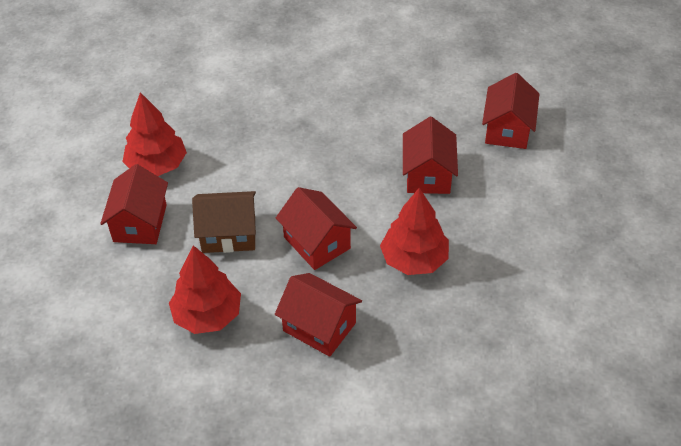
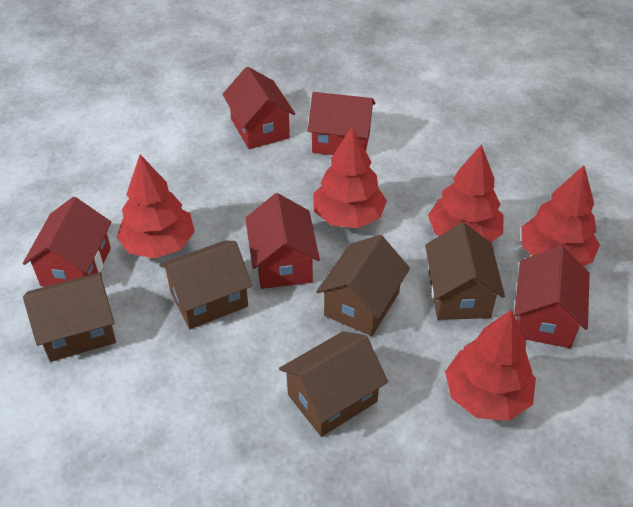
brown house: [192,191,256,253] = 1 -> [23,272,116,362] [159,240,252,329] [279,331,388,437] [316,235,410,336] [425,223,505,320] = 5
red tree: [123,92,187,176] [169,245,241,334] [380,188,449,275] = 3 -> [117,154,195,259] [313,126,387,228] [428,144,503,242] [445,309,536,421] [521,165,600,266] = 5

